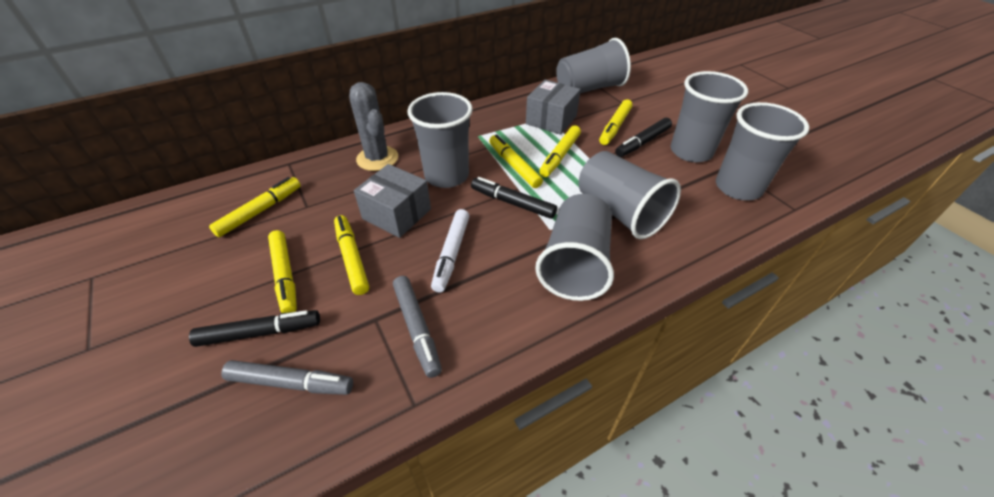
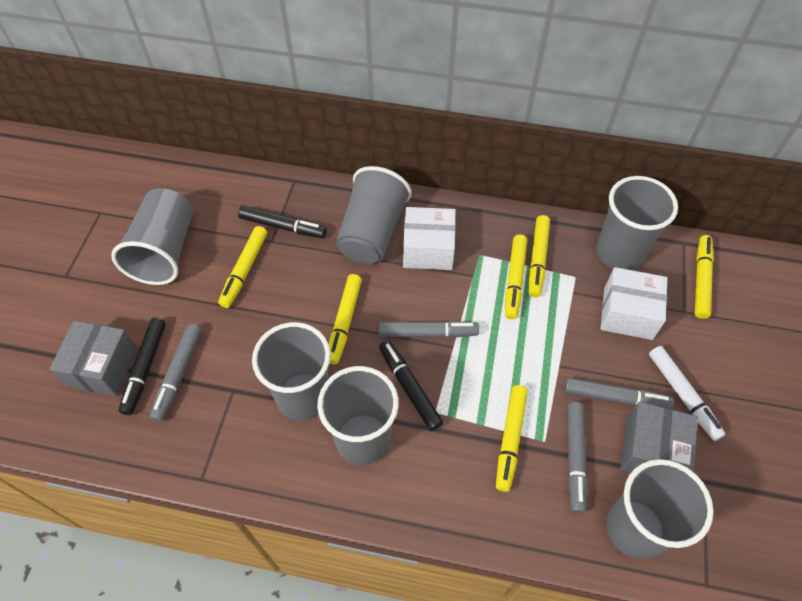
grey cactus: [349,82,398,171] = 1 -> none = 0
grey marker: [221,360,353,395] [393,276,442,378] = 2 -> [150,324,202,422] [379,321,479,338] [564,378,674,409] [567,402,588,513] = 4
white box: none = 0 -> [403,207,455,270] [600,267,667,340] = 2

